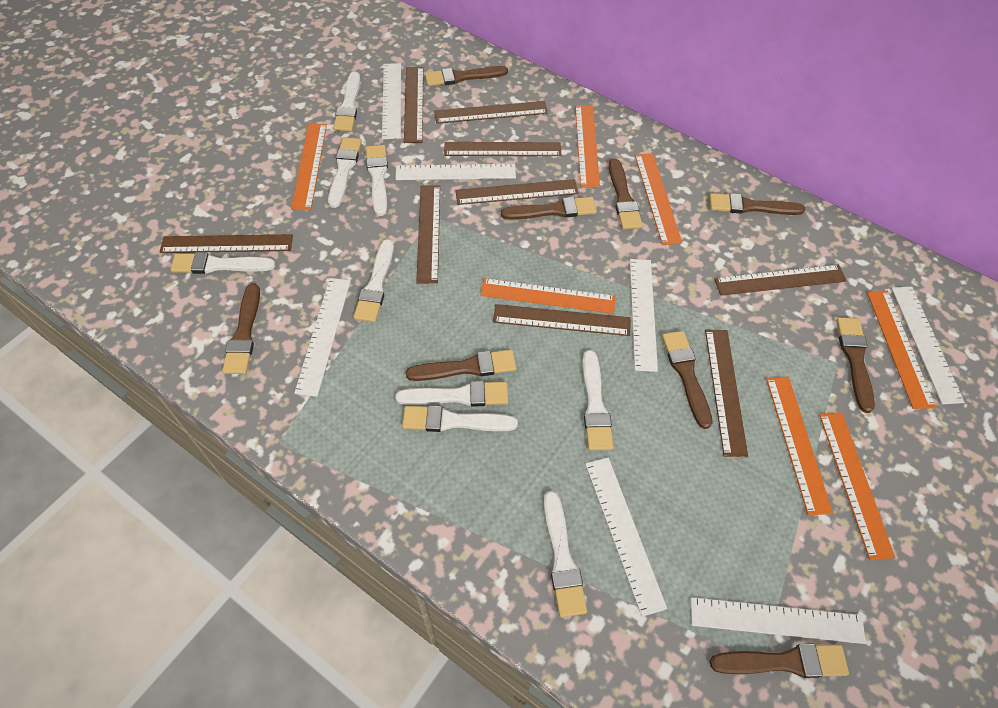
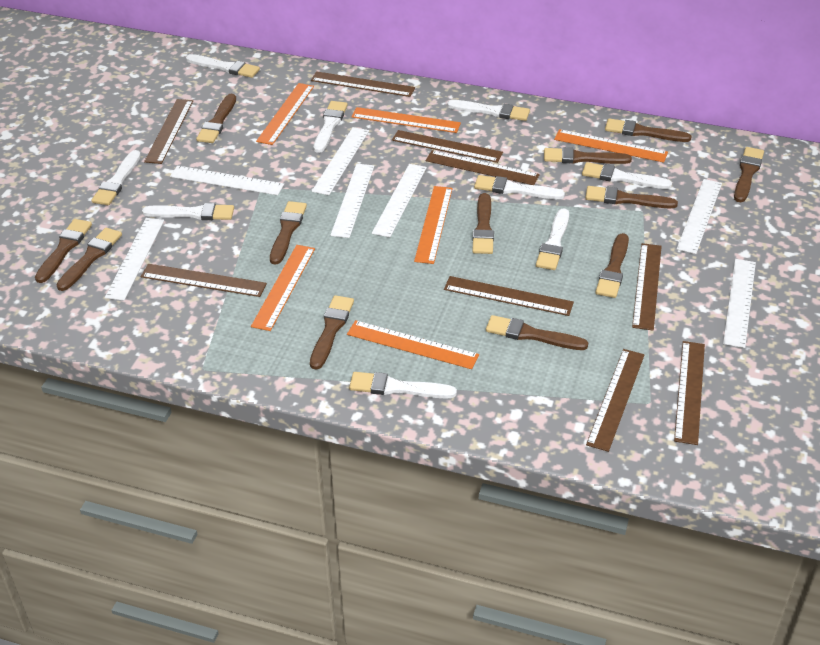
brown brush: [222,284,260,374] [406,350,516,381] [425,66,508,86] [501,197,597,219] [609,159,643,229] [662,331,713,429] [709,193,805,215] [710,644,849,678] [836,317,875,413] = 9 -> [35,219,92,283] [56,228,122,291] [196,94,236,143] [270,201,307,264] [310,295,354,370] [472,193,494,254] [486,315,588,350] [544,147,632,164] [585,186,678,208] [596,233,629,298] [605,118,692,142] [734,147,764,203] = 12
orange ruler: [291,124,327,210] [480,278,616,314] [575,105,600,188] [635,153,682,245] [766,377,833,516] [819,412,895,560] [867,290,936,409] = 7 -> [251,245,315,331] [256,83,314,145] [347,320,479,369] [351,107,461,133] [414,186,453,264] [554,129,668,163] = 6

